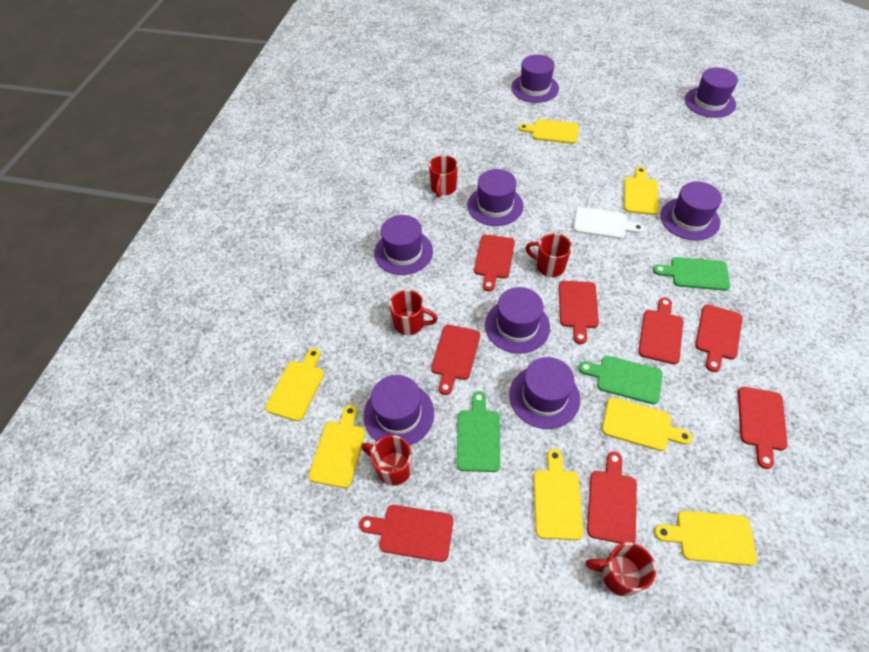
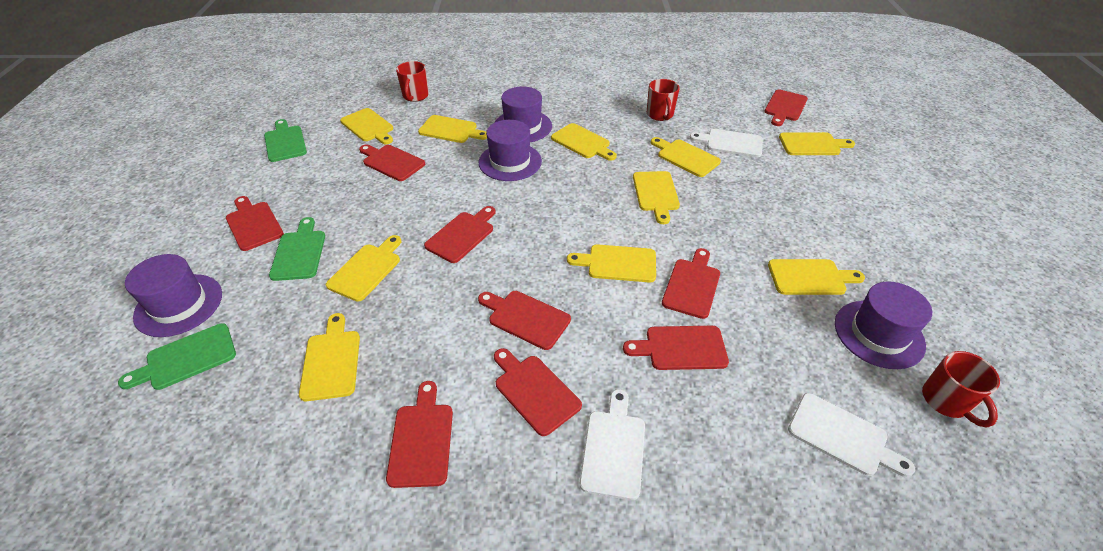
purple hat: [364,375,434,446] [374,215,433,275] [467,169,523,226] [485,287,550,354] [509,357,580,429] [511,54,559,103] [660,181,722,241] [685,68,738,118] = 8 -> [125,254,222,337] [478,120,542,181] [494,87,552,142] [835,282,932,369] = 4
red cutting board: [359,505,453,562] [431,325,480,395] [474,235,515,291] [559,281,599,344] [587,452,637,544] [638,297,683,364] [695,304,742,372] [738,387,788,469] = 8 -> [226,196,284,251] [359,145,425,181] [386,381,453,488] [424,206,496,263] [478,291,571,350] [494,348,582,436] [623,326,729,370] [662,248,720,319] [764,90,808,126] = 9
red mug: [361,435,412,486] [389,290,438,335] [429,155,458,197] [525,233,572,277] [586,542,656,597] = 5 -> [396,61,429,102] [647,79,680,121] [922,351,1000,428] = 3
white cutting board: [574,207,644,239] = 1 -> [580,389,645,500] [690,129,763,157] [788,393,915,477] = 3
yellow cutting board: [265,348,324,421] [308,405,365,488] [519,119,579,144] [534,449,583,540] [602,397,693,451] [624,167,659,215] [654,511,757,566] = 7 -> [299,313,360,401] [326,235,401,302] [340,108,393,144] [418,115,487,143] [551,123,617,161] [567,244,656,283] [633,171,680,224] [651,137,721,177] [768,259,865,295] [779,132,855,155] = 10

